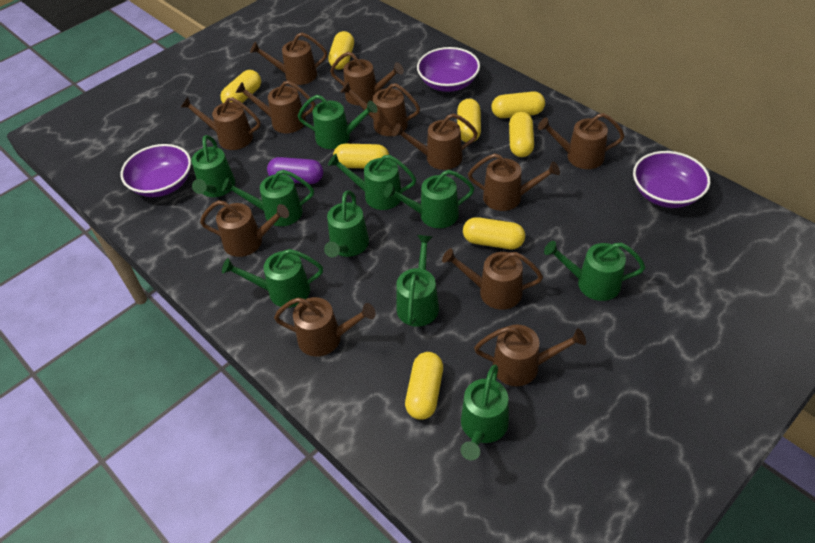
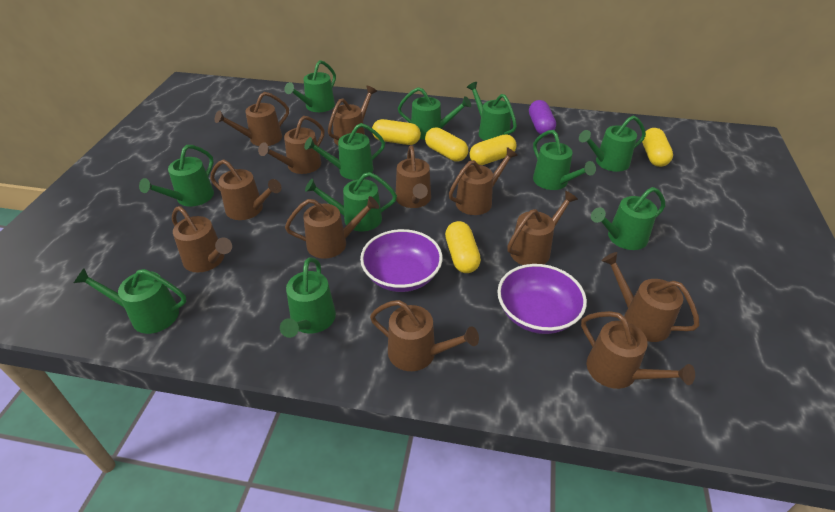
green watering can: [191,135,235,197] [222,170,314,226] [222,249,323,308] [298,95,377,149] [324,191,369,257] [328,153,416,210] [384,170,475,228] [396,235,439,327] [460,365,509,460] [544,241,645,301] = 10 -> [74,268,187,334] [139,145,214,207] [280,258,336,338] [284,60,336,112] [304,123,385,180] [305,172,397,231] [398,87,471,140] [467,82,517,141] [533,130,596,190] [579,115,646,172] [591,187,665,250] = 11
purple bowl: [120,144,191,197] [417,47,480,92] [633,151,710,208] = 3 -> [360,229,442,292] [497,264,587,334] = 2
yellow capsule: [220,70,261,103] [328,31,354,70] [333,144,389,168] [405,352,443,420] [457,99,481,142] [463,217,525,249] [492,91,545,118] [509,112,534,157] = 8 -> [372,119,421,145] [425,127,468,161] [445,221,481,273] [469,134,517,165] [642,128,673,167] = 5

